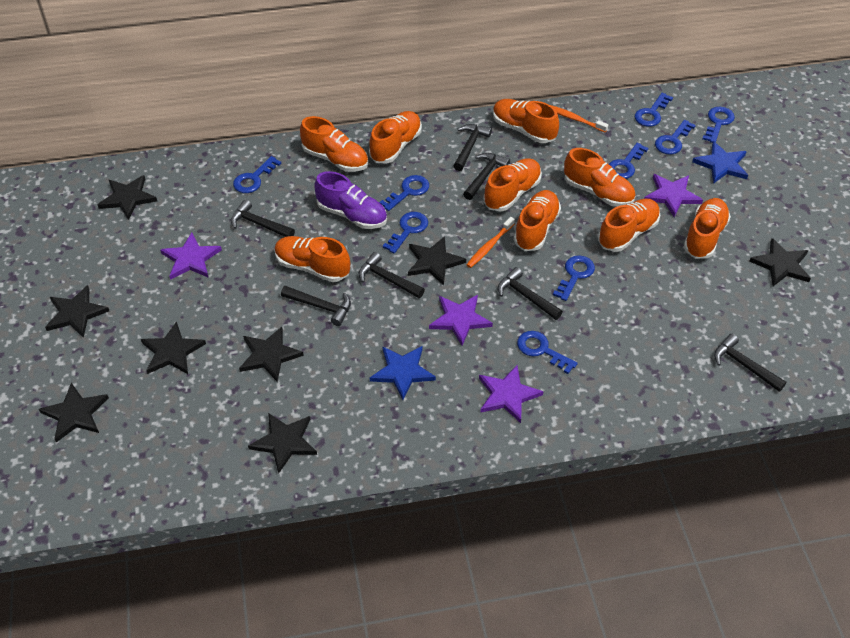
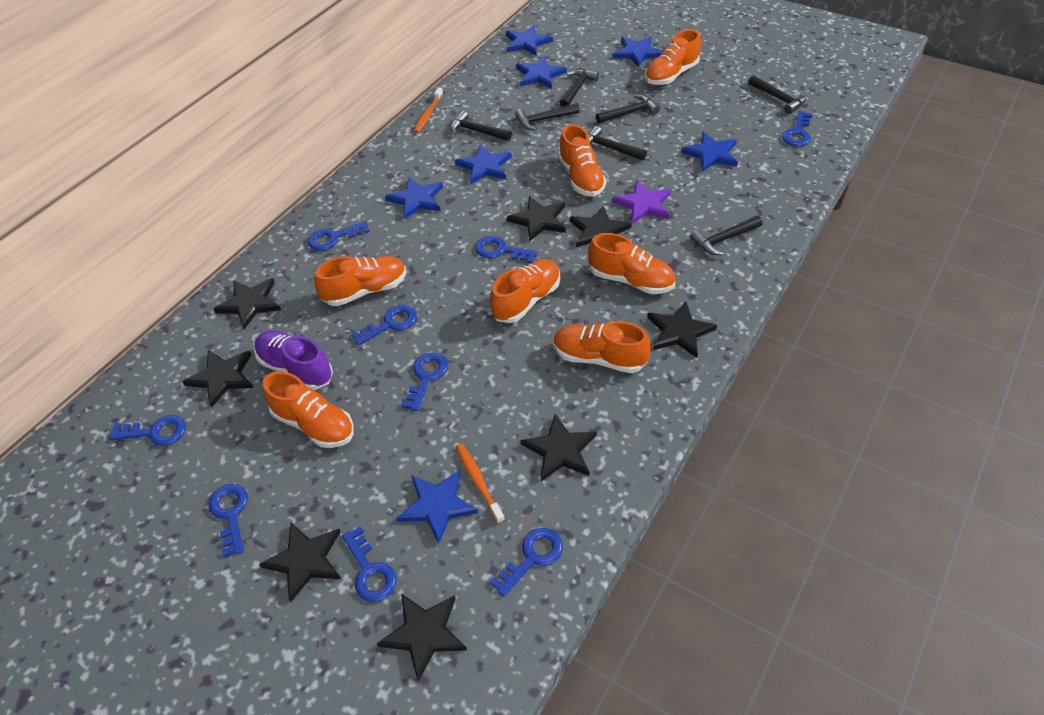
blue star: [370,346,436,400] [692,141,748,184] = 2 -> [385,177,443,220] [396,470,478,544] [455,144,512,185] [506,25,553,56] [516,56,567,89] [612,36,662,68] [681,132,738,172] = 7
orange shoe: [274,236,350,282] [300,116,368,172] [369,111,422,164] [484,158,542,212] [493,99,559,143] [514,190,561,251] [564,148,636,207] [598,199,660,252] [684,198,731,259] = 9 -> [263,371,354,448] [314,256,406,306] [490,259,560,323] [553,321,651,373] [558,124,606,196] [588,233,675,294] [645,29,701,85] = 7
purple star: [160,232,222,280] [429,295,493,346] [479,365,544,423] [644,174,703,217] = 4 -> [612,180,671,224] = 1

